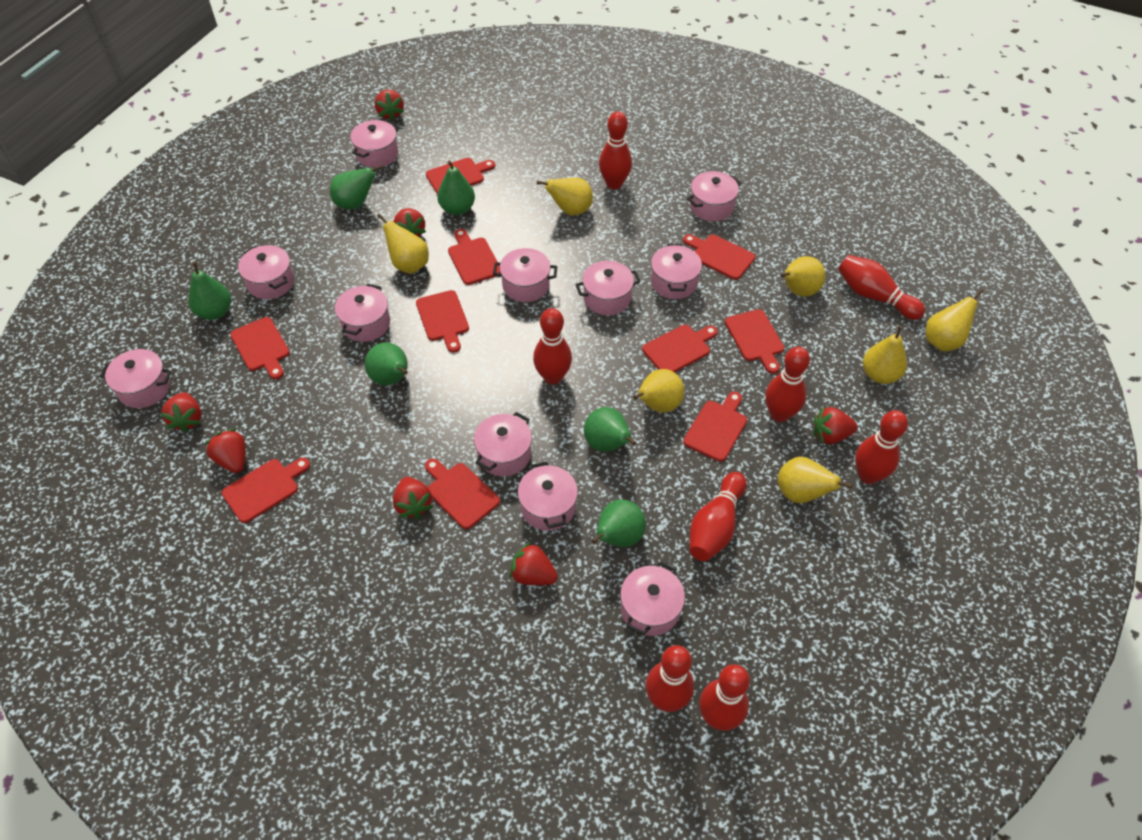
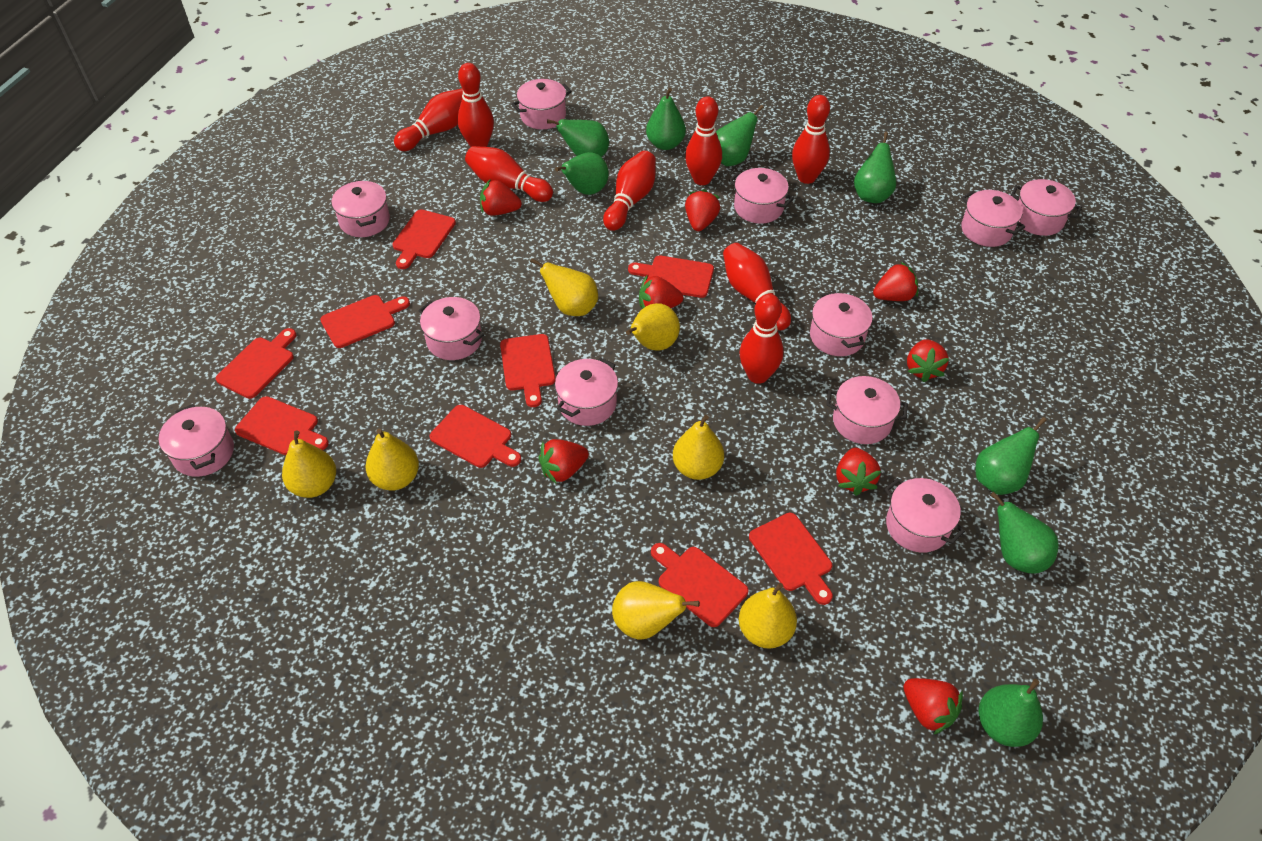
green pear: [188,262,231,320] [330,165,382,209] [365,342,408,385] [437,160,475,215] [584,407,636,452] [592,499,646,547] = 6 -> [547,119,609,157] [555,152,609,195] [646,88,686,150] [716,105,764,166] [854,132,896,203] [976,417,1046,495] [979,679,1043,747] [990,491,1059,574] = 8
red cutting board: [222,458,310,523] [230,317,290,379] [416,290,469,353] [425,459,500,529] [426,158,495,194] [448,229,501,285] [642,325,718,373] [683,234,755,280] [683,392,747,462] [725,309,784,374] = 10 -> [216,328,296,399] [235,396,329,455] [320,295,410,348] [392,210,456,269] [430,405,521,468] [500,334,555,407] [628,255,714,298] [651,543,749,627] [749,513,833,605] = 9
red strawberry: [160,392,201,433] [204,429,246,473] [375,90,404,121] [393,208,426,237] [393,477,433,519] [510,542,558,585] [814,406,858,444] = 7 -> [480,179,522,216] [538,439,589,484] [639,276,683,309] [685,189,720,231] [836,448,881,496] [873,262,918,301] [903,678,963,735] [907,339,949,382] = 8

